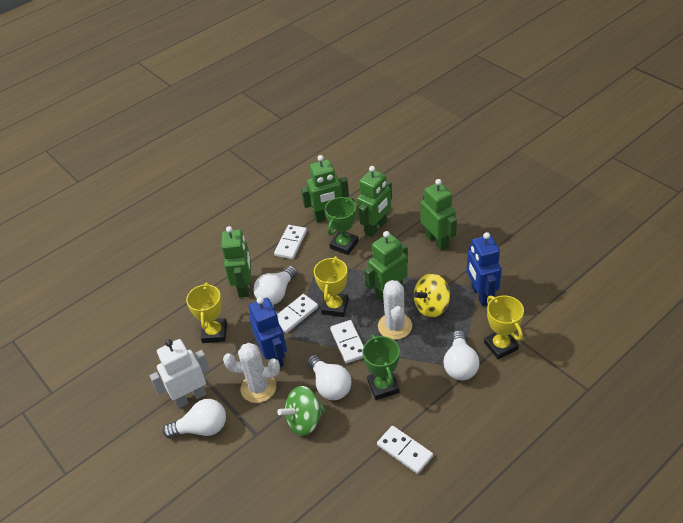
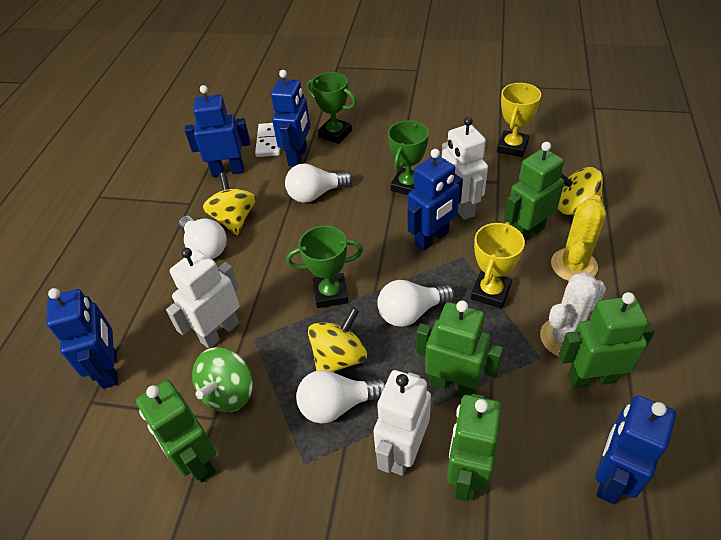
blue robot: [248,297,287,367] [466,232,502,306] = 2 -> [46,288,118,389] [185,85,250,177] [271,70,310,167] [408,149,463,251] [595,396,676,505] = 5
green trophy: [325,197,359,255] [363,334,400,400] = 2 -> [286,226,363,308] [306,72,356,144] [388,120,429,195] = 3
white cactus: [223,343,280,403] [378,280,412,340] = 2 -> [540,272,606,356] = 1
white domino: [274,225,307,259] [278,294,318,333] [330,320,364,363] [377,426,433,474] = 4 -> [255,123,280,157] = 1
white robot: [150,339,210,408] = 1 -> [166,248,240,349] [373,370,431,476] [442,117,488,220] = 3
yellow cactus: none = 0 -> [551,195,606,281] = 1
yellow spinning top: [413,273,450,318] = 1 -> [203,172,256,235] [308,307,367,372] [558,167,603,215] = 3
yellow trophy: [186,282,227,343] [314,256,349,317] [484,295,524,359] = 3 -> [471,222,525,309] [497,83,541,157] = 2

